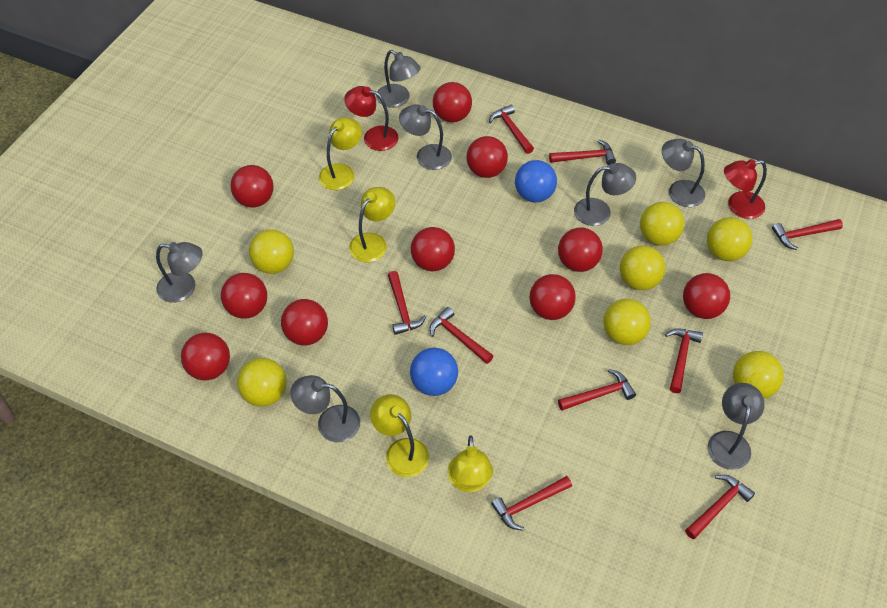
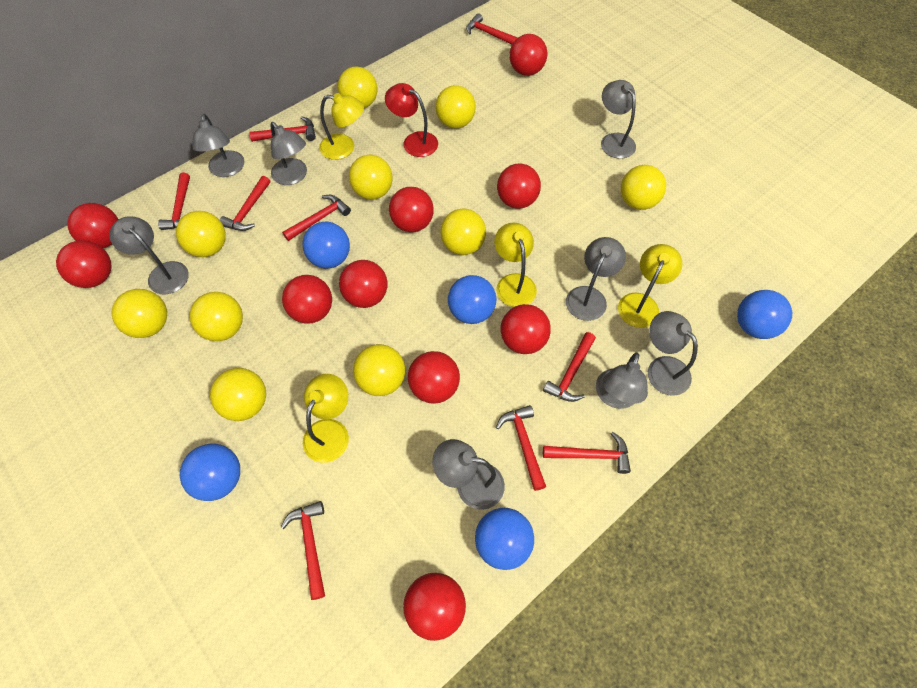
blue ball: [410,348,458,396] [515,160,557,202] = 2 -> [180,444,240,501] [302,222,350,268] [448,275,496,324] [475,508,534,570] [737,290,792,339] = 5
grey lamp: [156,242,203,303] [290,375,360,442] [376,50,420,108] [399,104,452,170] [574,163,636,226] [662,139,705,207] [708,383,765,470] = 7 -> [109,216,189,294] [192,114,244,177] [271,122,307,185] [432,439,505,510] [566,237,626,321] [596,352,648,409] [601,80,636,159] [648,311,698,396] = 8
red lamp: [344,86,399,151] [724,159,767,219] = 2 -> [385,83,438,157] = 1
yellow ball: [237,358,287,407] [249,229,294,274] [604,299,651,345] [620,246,665,290] [640,202,684,246] [707,217,753,261] [733,351,784,399] = 7 -> [112,289,167,338] [176,211,226,257] [190,292,243,341] [210,368,266,421] [338,67,377,108] [349,155,392,200] [353,344,405,396] [436,85,476,128] [440,209,486,255] [621,165,666,210] = 10

